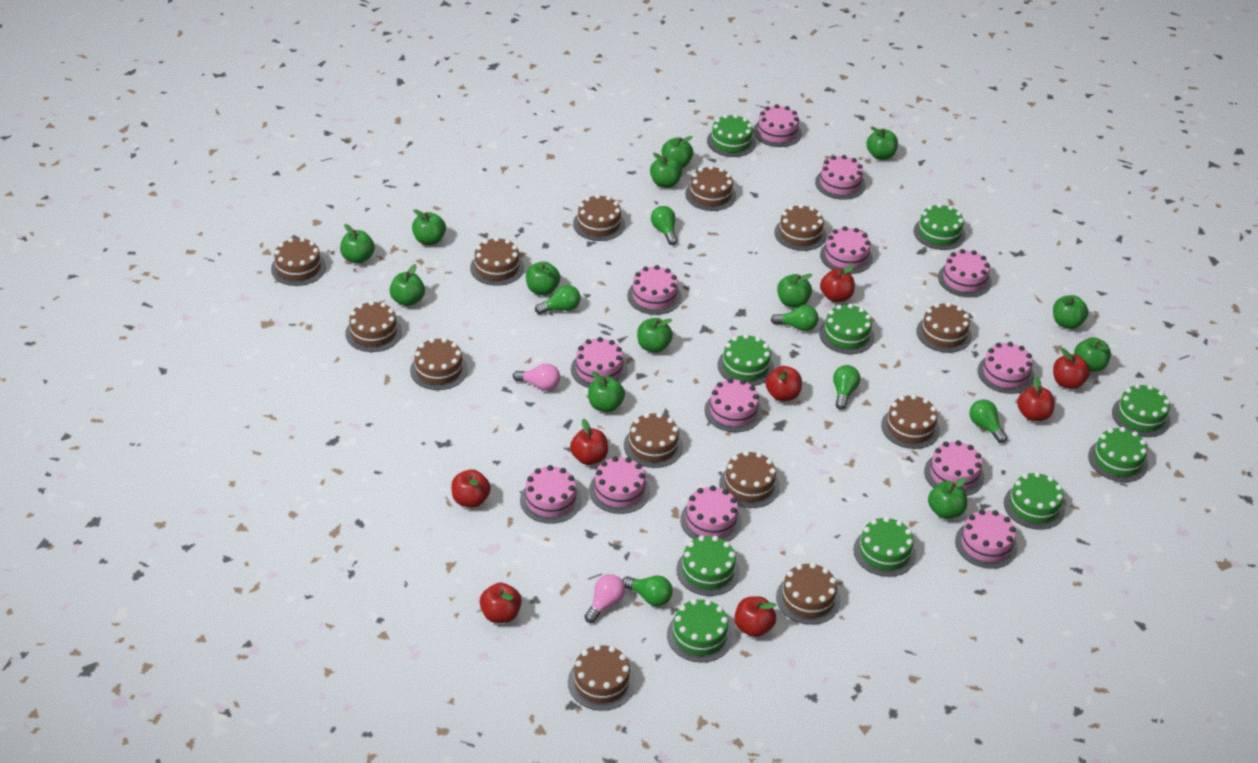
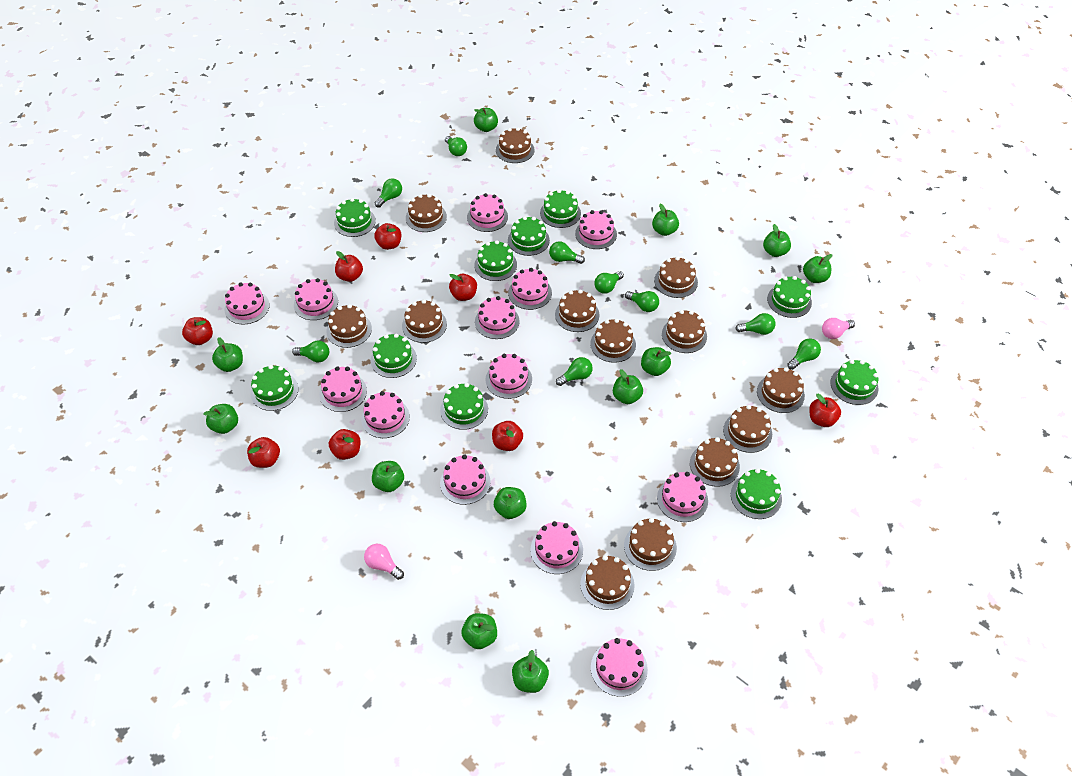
green apple: [340,224,375,264] [389,264,425,306] [412,209,446,245] [526,261,560,295] [588,371,625,412] [637,318,673,353] [650,153,682,188] [661,136,693,168] [777,273,813,308] [866,127,898,160] [928,477,967,519] [1053,295,1088,329] [1074,337,1111,372] = 13 -> [204,404,238,434] [212,337,243,372] [372,461,404,492] [462,613,497,649] [474,108,498,132] [494,487,527,519] [512,650,549,693] [613,369,643,404] [641,347,671,376] [652,204,679,236] [763,224,791,257] [803,254,832,283] = 12
green light bulb: [535,285,580,314] [622,575,673,606] [651,206,677,245] [771,305,818,331] [833,365,860,410] [970,400,1007,443] = 6 -> [292,341,329,362] [375,178,402,208] [445,136,467,156] [549,241,585,264] [556,357,593,386] [594,271,624,294] [625,291,659,312] [735,313,775,335] [787,339,821,370] = 9

